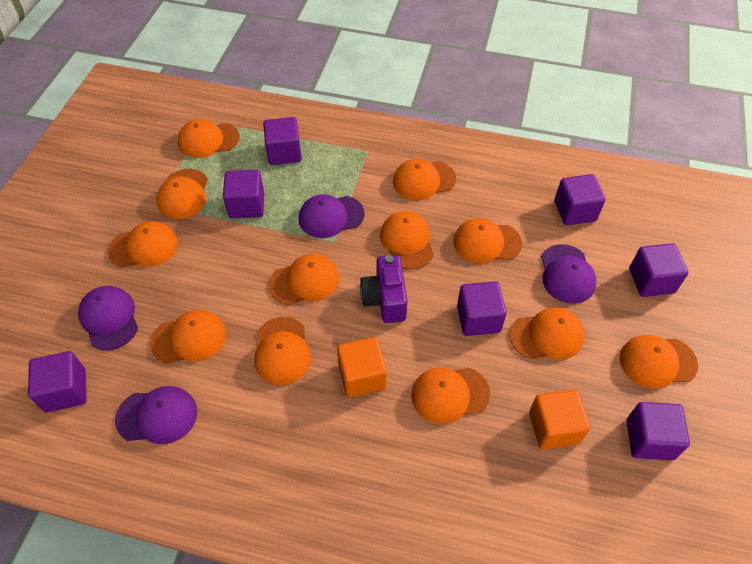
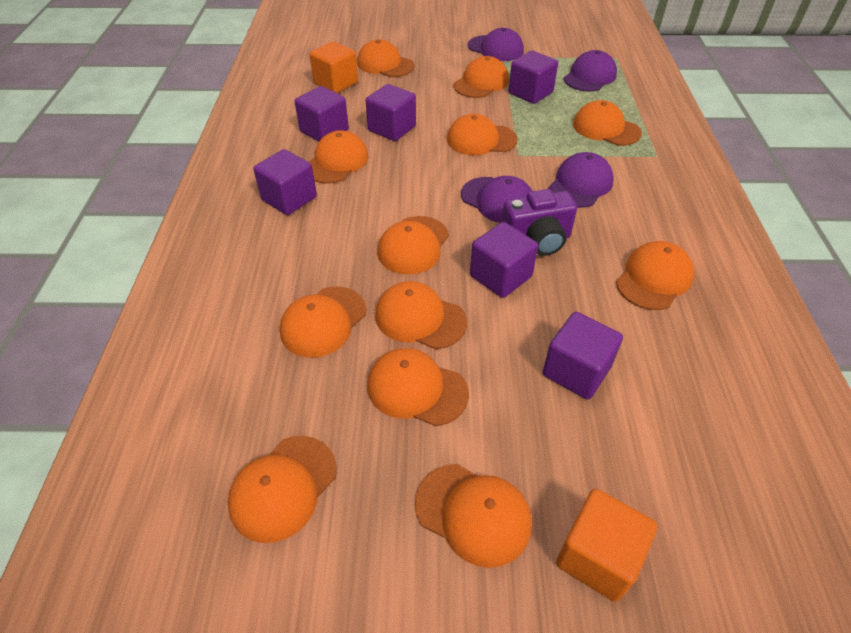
purple cube: [28,351,86,413] [223,170,264,218] [263,117,302,165] [457,281,507,336] [554,174,606,225] [627,402,690,461] [629,243,689,297] = 7 -> [253,149,317,215] [295,86,349,142] [366,84,416,141] [470,222,538,298] [509,51,558,104] [543,312,623,399] = 6

